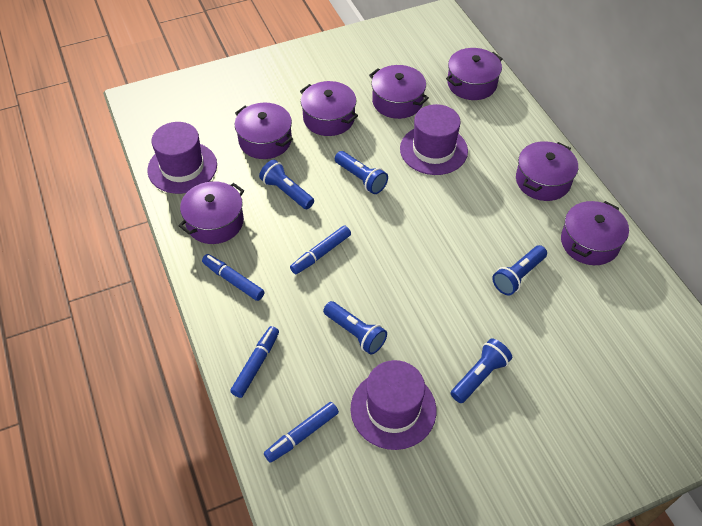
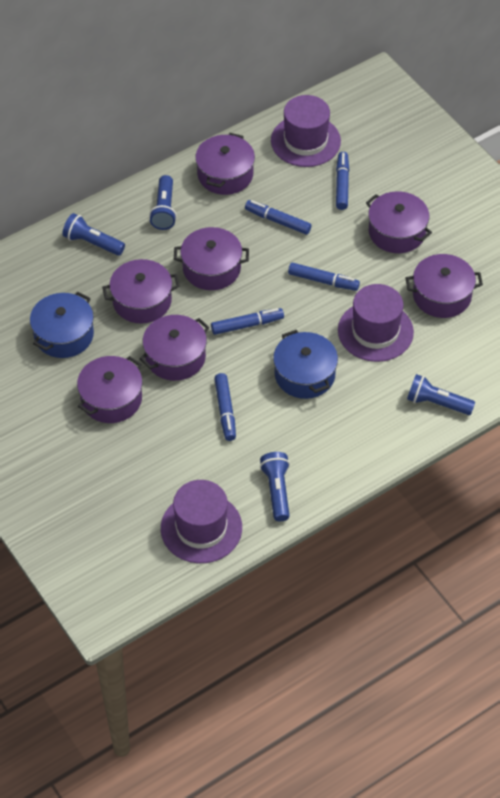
blue flashlight: [259,160,314,209] [323,301,387,355] [335,151,388,194] [451,338,512,403] [492,245,547,295] = 5 -> [62,213,125,256] [149,175,177,230] [260,452,290,521] [407,374,475,415] = 4
blue marker: [202,254,264,301] [230,326,279,398] [264,402,339,463] [290,225,351,274] = 4 -> [211,308,284,335] [214,373,236,441] [245,200,312,235] [288,262,360,291] [336,152,349,210] = 5
blue pot: none = 0 -> [30,292,94,358] [273,330,338,399] = 2

